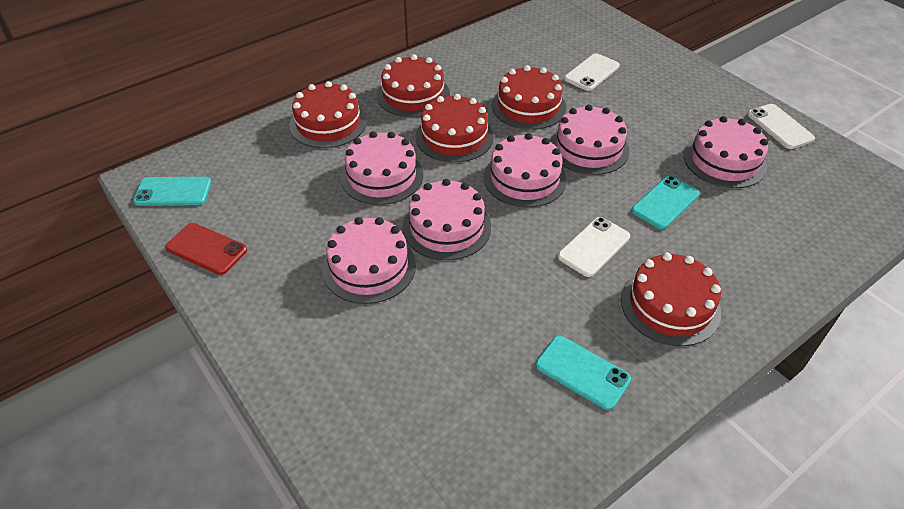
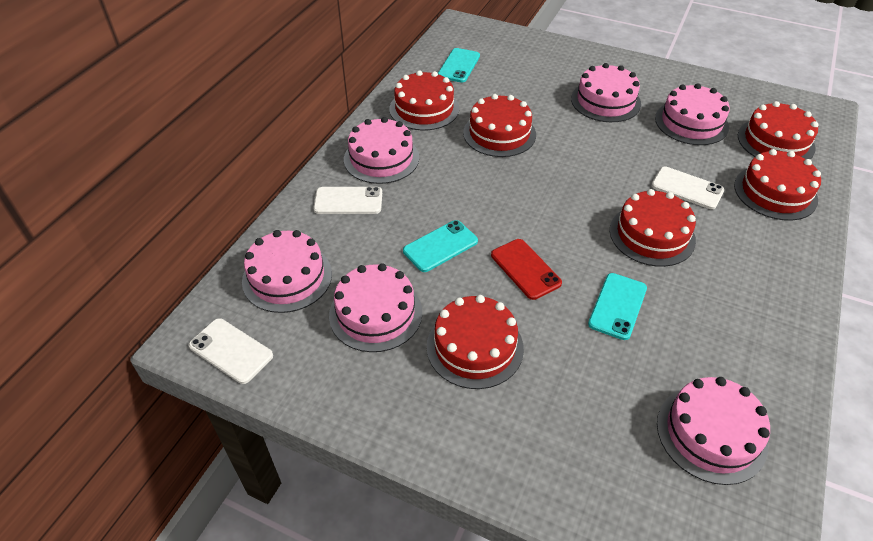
red cake: [290,81,367,148] [377,54,450,117] [415,94,494,163] [492,65,566,130] [621,253,721,346] = 5 -> [389,70,459,130] [427,295,524,389] [463,94,536,157] [610,189,696,267] [734,149,821,221] [738,101,818,159] = 6

